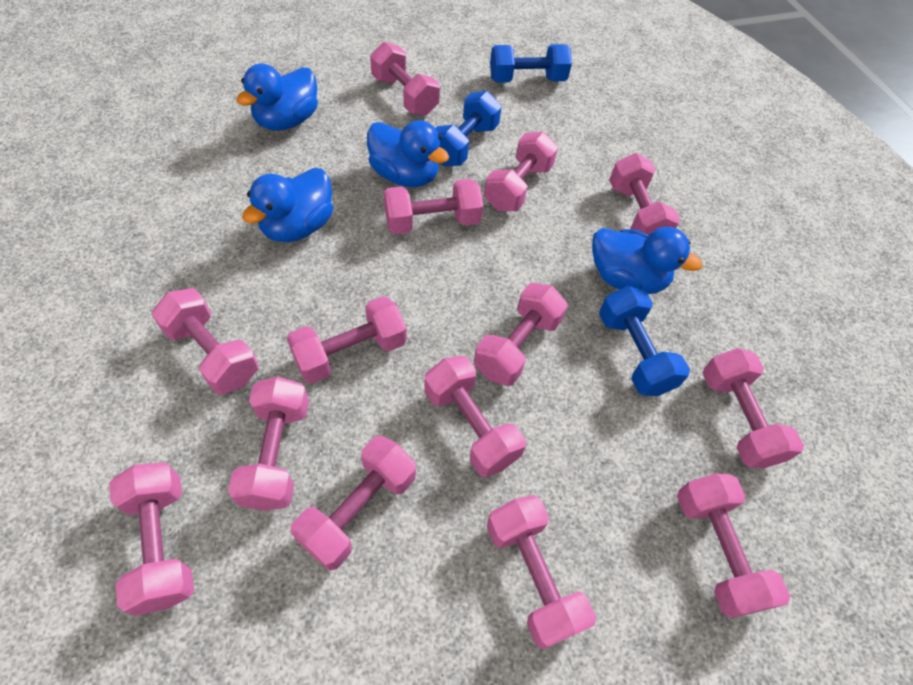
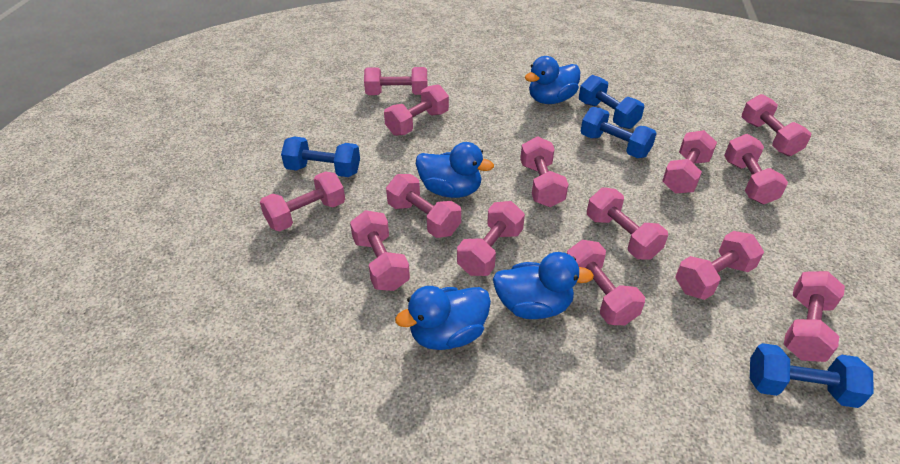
blue dumbbell: [435,91,502,166] [490,44,572,83] [599,286,690,396] = 3 -> [281,137,360,177] [579,75,644,129] [581,107,657,158] [750,343,874,408] = 4

